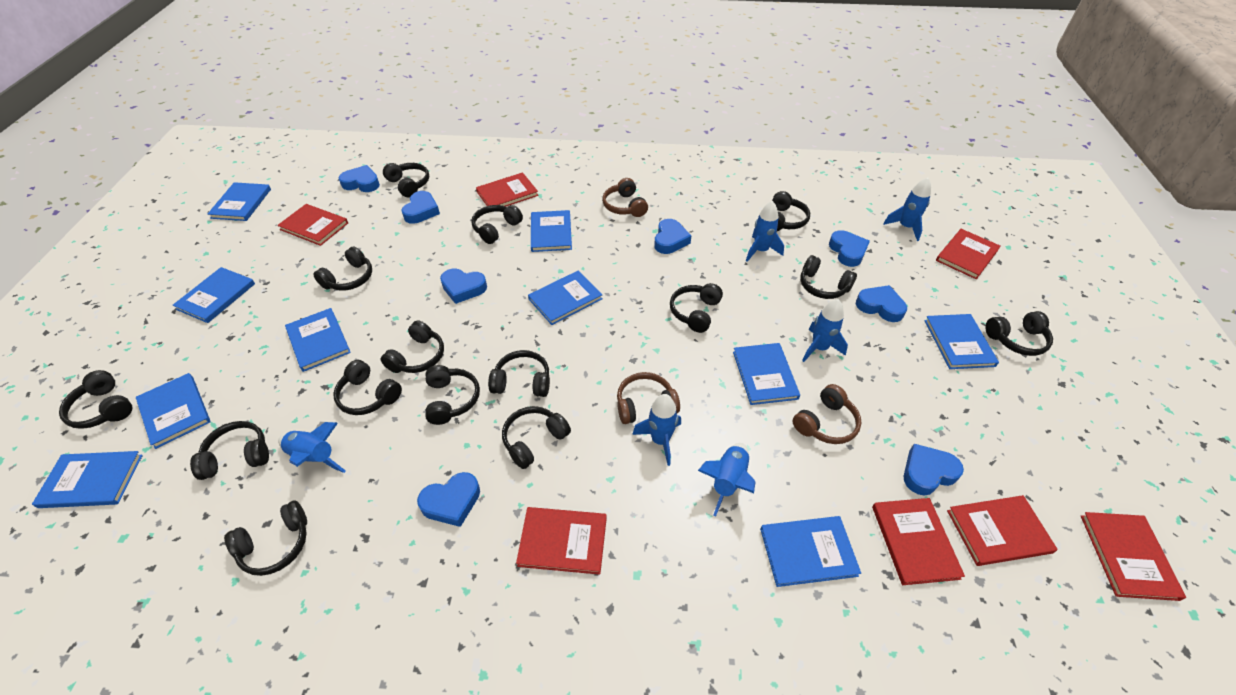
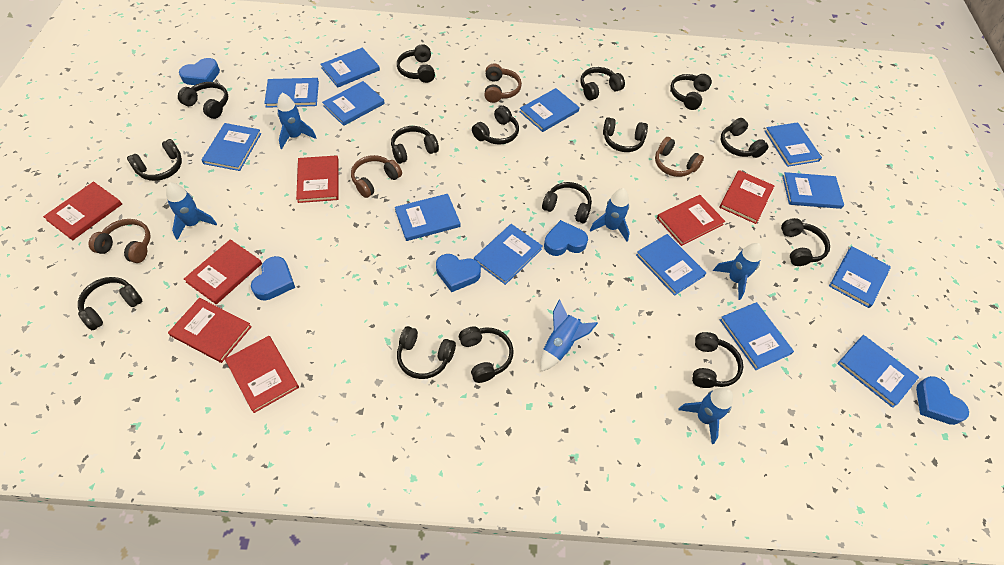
blue book: [32,451,143,508] [136,373,211,449] [173,267,255,323] [208,182,271,221] [285,308,351,372] [528,270,603,325] [531,210,572,252] [733,343,800,405] [760,516,861,587] [924,314,999,369] = 10 -> [201,123,261,171] [264,78,319,108] [320,48,380,88] [322,81,385,126] [395,194,460,241] [474,224,542,285] [520,88,579,132] [636,234,706,296] [720,302,794,370] [765,122,822,167] [782,172,844,209] [829,246,891,308] [837,335,919,408] = 13
blue heart: [338,165,380,192] [401,191,440,224] [417,472,480,527] [440,269,487,304] [654,219,691,254] [829,230,870,267] [856,285,907,322] [904,444,964,495] = 8 -> [179,58,220,85] [251,256,295,301] [436,254,481,292] [544,220,588,256] [916,376,969,425] = 5
brown headphones: [602,178,648,217] [617,372,680,424] [793,384,862,444] = 3 -> [89,219,151,263] [351,155,402,198] [485,63,522,103] [655,137,704,177] = 4

